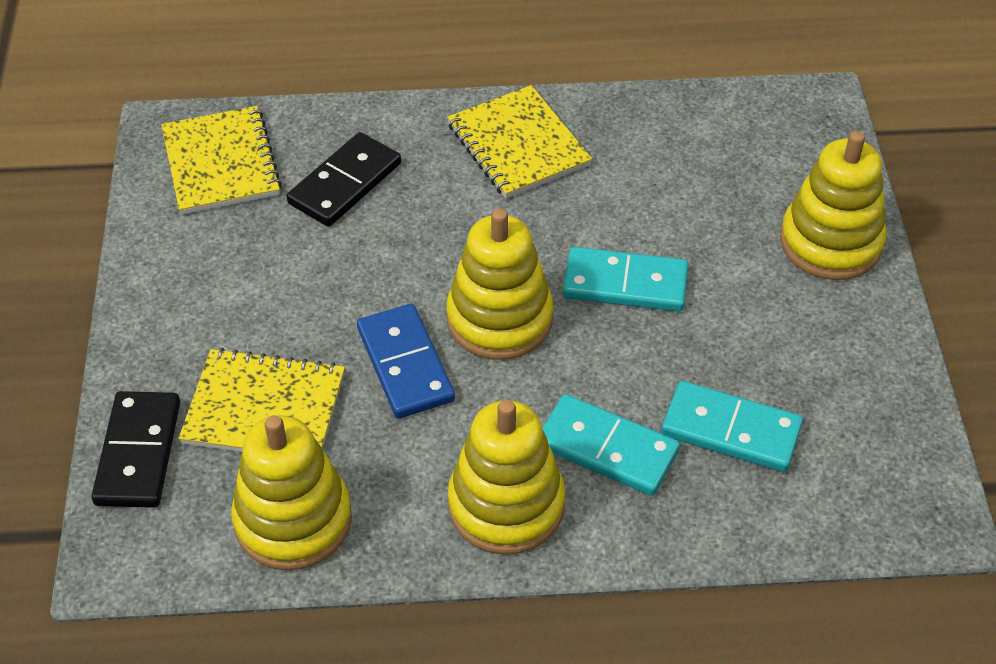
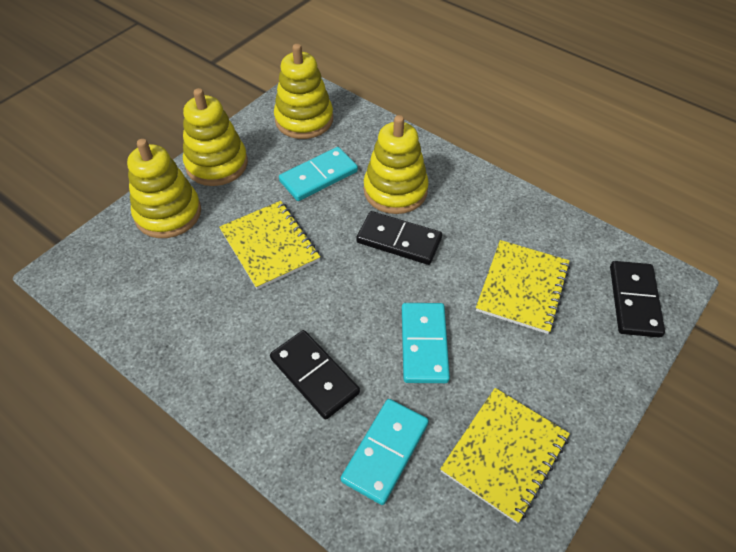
black domino: [91,391,180,508] [287,132,401,227] = 2 -> [270,330,360,420] [356,211,442,265] [610,261,665,338] = 3
blue domino: [357,304,455,419] = 1 -> none = 0

